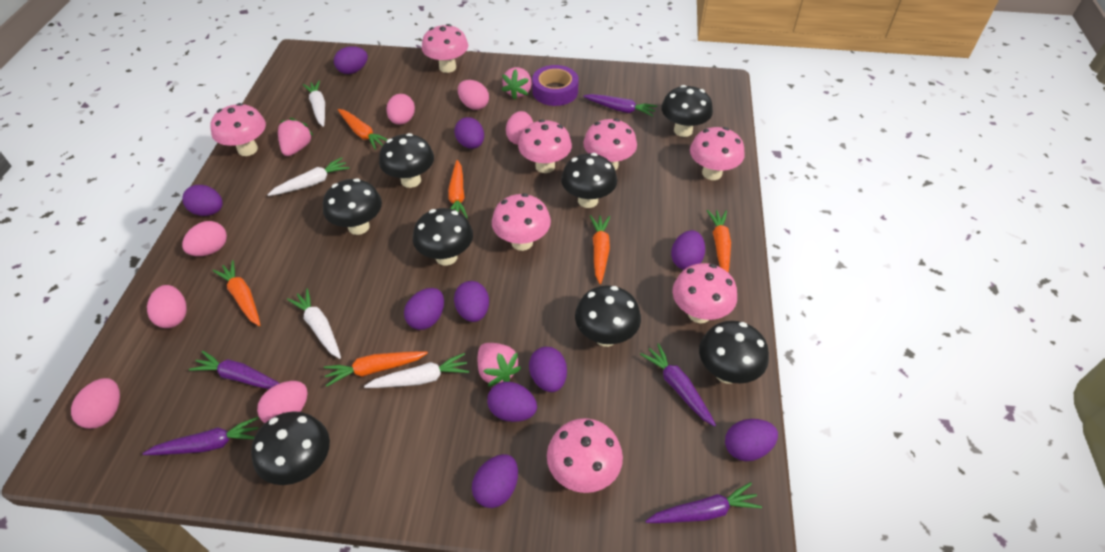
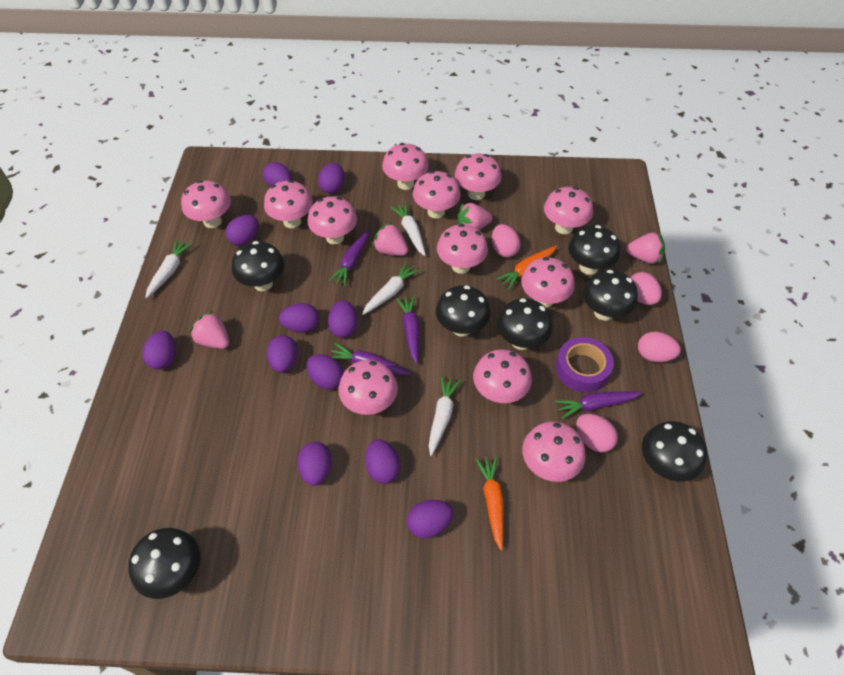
black mushroom: [251,411,330,485] [323,178,382,235] [379,133,434,188] [413,208,473,265] [561,153,617,208] [575,286,641,347] [661,85,713,137] [699,321,769,384] = 8 -> [128,528,200,599] [232,241,284,291] [436,285,491,337] [497,298,553,350] [568,225,620,275] [583,270,638,321] [642,421,707,482] = 7
orange carrot: [212,260,260,326] [324,351,428,387] [338,109,388,150] [448,160,468,218] [590,215,610,284] [707,210,731,273] = 6 -> [475,456,504,551] [496,246,557,290] = 2
pink egg: [71,378,120,429] [147,285,187,328] [182,221,227,256] [257,381,308,423] [386,94,415,125] [458,80,489,110] [506,111,533,145] = 7 -> [492,224,521,257] [576,414,618,452] [631,272,662,305] [638,332,681,362] = 4
pink mushroom: [210,103,266,156] [422,24,468,73] [492,193,551,251] [518,119,572,173] [547,418,623,493] [583,119,637,170] [672,263,737,323] [690,127,745,180] = 8 -> [181,180,231,228] [264,180,313,228] [307,196,357,245] [339,360,398,415] [382,143,429,190] [413,171,461,218] [437,224,488,274] [455,154,502,200] [473,349,532,403] [521,257,575,308] [522,421,586,482] [544,187,593,235] = 12
pink strawberry: [278,118,314,156] [477,343,521,387] [502,67,532,100] = 3 -> [189,311,229,349] [373,222,408,256] [458,203,493,230] [626,232,665,264] = 4
purple carrot: [143,417,259,455] [189,351,280,389] [583,94,657,117] [640,343,716,427] [645,482,762,523] = 5 -> [329,229,369,286] [331,343,411,375] [396,296,420,364] [555,391,643,419] = 4
purple egg: [182,185,223,216] [334,46,368,74] [404,288,444,330] [454,117,484,149] [454,281,489,322] [472,454,518,508] [487,382,537,422] [529,347,567,392] [671,230,705,270] [725,419,778,461] = 10 -> [143,331,176,370] [226,215,259,246] [263,162,292,186] [267,335,298,373] [279,303,319,333] [298,442,332,486] [307,354,344,390] [318,163,345,194] [328,300,358,338] [365,439,400,484] [407,500,453,539] = 11

